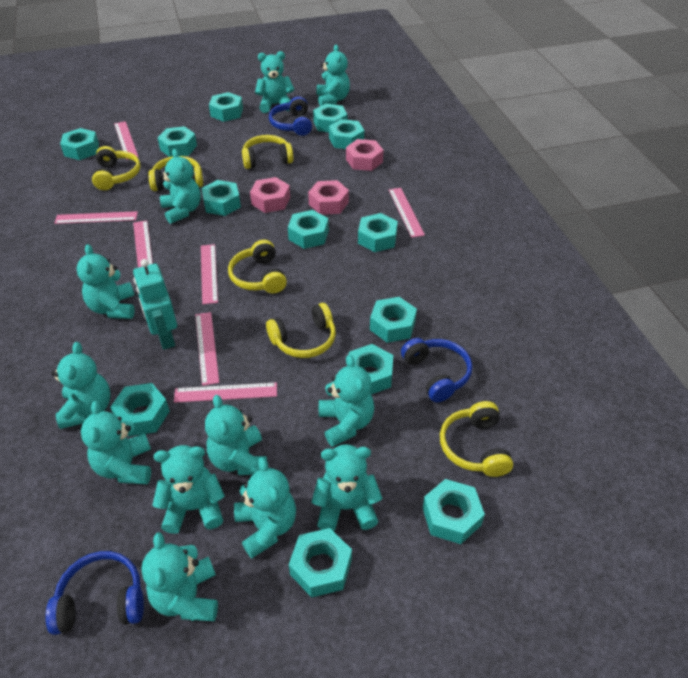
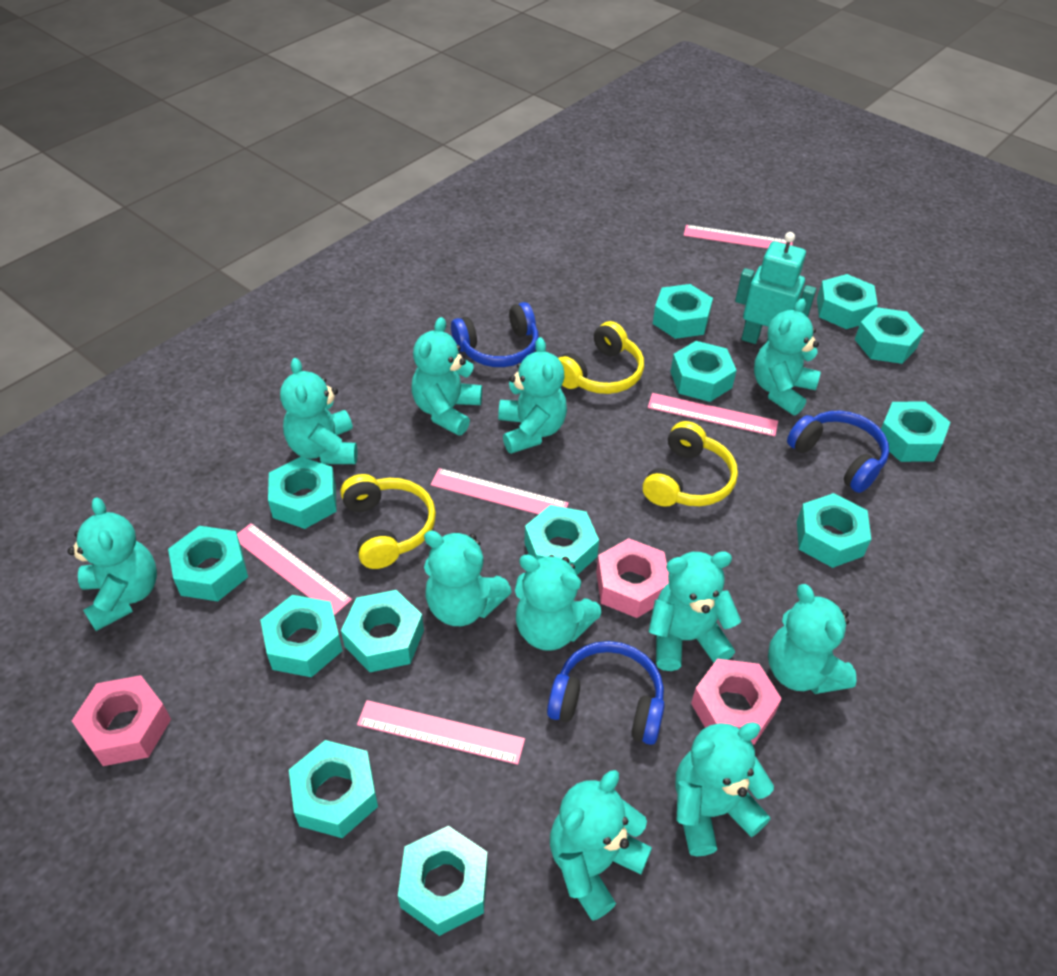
pink ruler: [54,211,138,224] [114,121,138,160] [133,220,153,268] [174,382,277,403] [195,312,219,386] [201,244,218,304] [389,188,425,238] = 7 -> [237,523,352,616] [357,700,525,765] [430,468,569,515] [648,393,778,436] [684,225,793,249] = 5
turquoise teddy bear: [51,342,110,429] [76,244,135,319] [81,401,151,484] [141,532,218,621] [152,445,225,534] [160,149,201,224] [205,395,267,475] [234,457,296,558] [255,51,294,113] [312,444,383,531] [316,45,350,106] [319,355,374,447] = 12 -> [67,497,157,631] [280,358,357,464] [412,317,482,436] [424,531,512,626] [498,337,567,454] [515,554,601,651] [550,770,652,921] [649,551,741,671] [676,722,774,856] [754,298,821,415] [768,584,857,694] = 11
yellow headphones: [92,146,141,190] [148,156,203,191] [228,240,287,293] [242,135,293,169] [266,303,336,358] [440,401,513,477] = 6 -> [341,474,436,569] [558,321,644,394] [643,421,738,507] = 3

